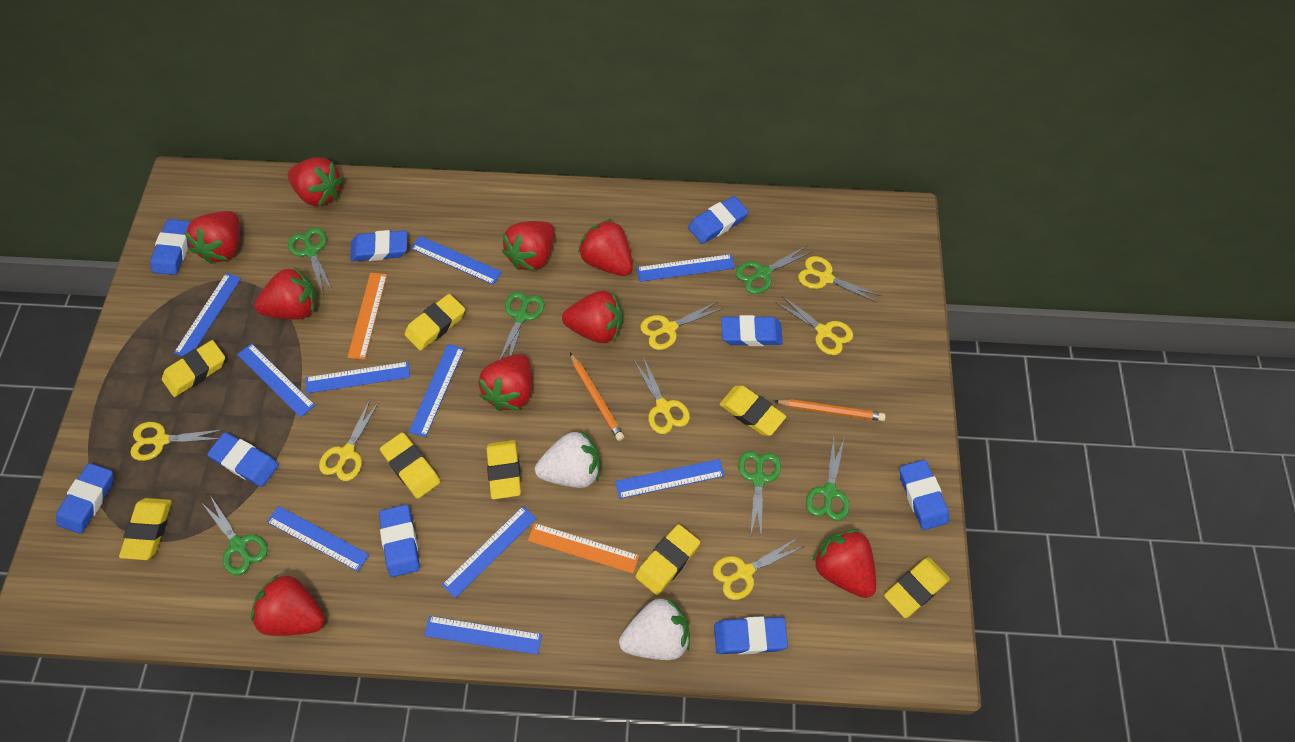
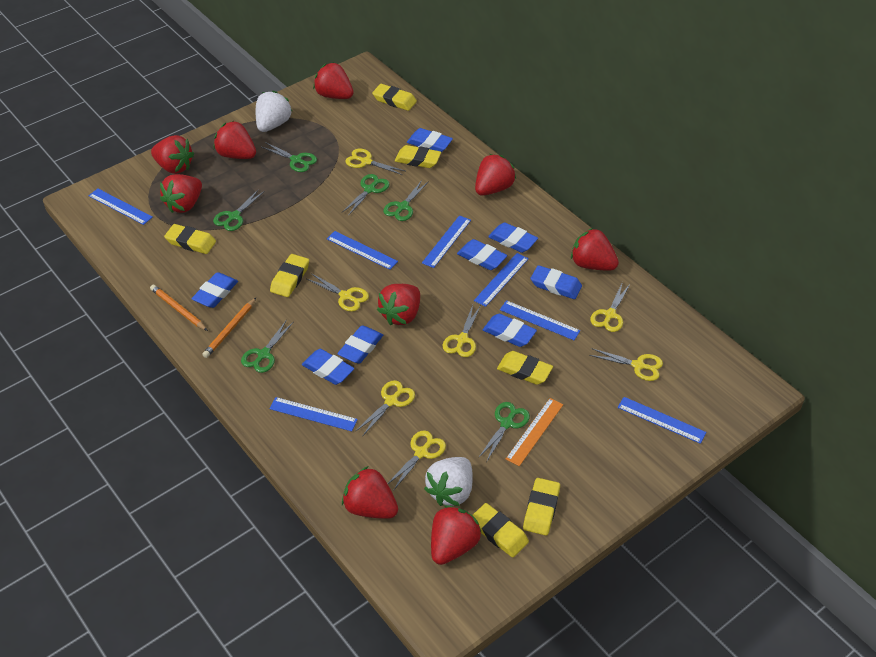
blue eraser: [56,463,113,534] [150,219,190,275] [207,432,279,487] [350,230,407,261] [379,504,420,577] [688,196,748,244] [714,616,788,655] [721,315,782,346] [899,460,949,530] = 9 -> [192,272,238,308] [302,349,354,385] [337,325,383,364] [407,128,453,152] [457,239,507,270] [483,314,537,347] [488,222,538,253] [531,265,582,299] = 8
blue ruler: [174,273,241,356] [237,343,315,417] [267,506,369,572] [305,362,410,394] [409,344,464,437] [411,236,502,285] [424,616,542,655] [442,506,537,598] [615,459,725,499] [636,254,735,282] = 10 -> [88,188,153,225] [269,397,358,431] [327,231,398,270] [422,215,471,268] [474,253,529,307] [500,300,580,340] [618,397,706,444] = 7
orange ruler: [347,273,387,360] [528,523,639,574] = 2 -> [506,398,563,466] = 1
yellow eraser: [119,498,172,560] [162,340,225,397] [380,433,440,499] [404,294,465,351] [487,440,521,499] [635,524,700,595] [720,385,786,436] [884,557,950,618] = 8 -> [164,224,216,254] [270,254,309,297] [372,84,417,111] [395,145,441,168] [472,503,529,558] [497,351,553,385] [523,478,560,536] = 7

